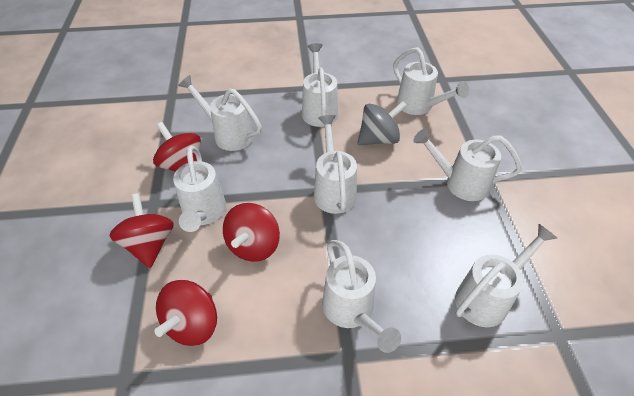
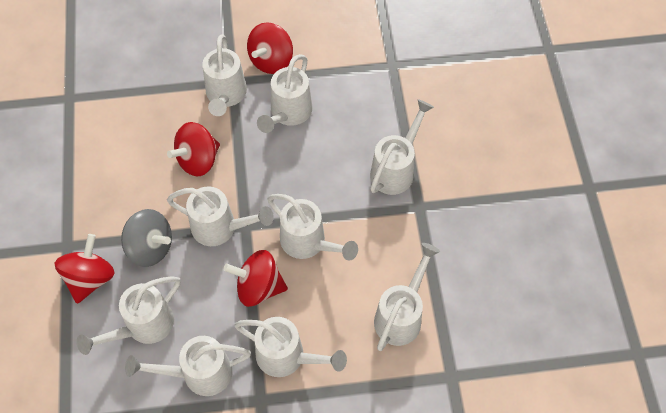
white watering can: [173,146,226,232] [178,75,262,151] [302,43,338,127] [314,115,357,214] [322,240,401,353] [393,47,469,115] [413,128,522,201] [455,224,557,327] = 8 -> [76,276,180,355] [125,336,251,396] [167,186,274,246] [202,34,247,116] [234,317,347,377] [257,54,312,133] [267,194,358,261] [370,99,434,195] [374,243,440,351] = 9

